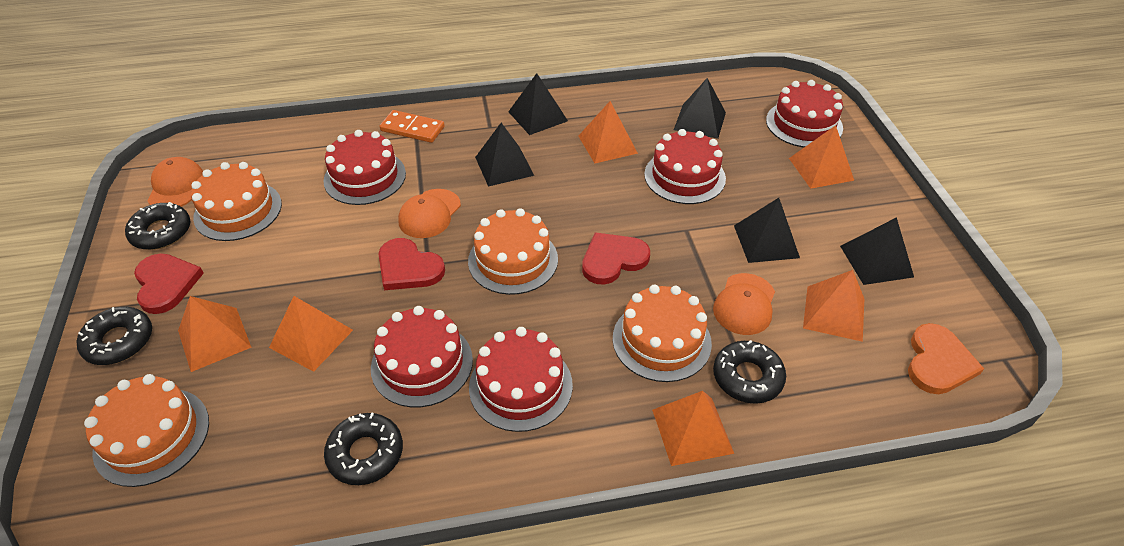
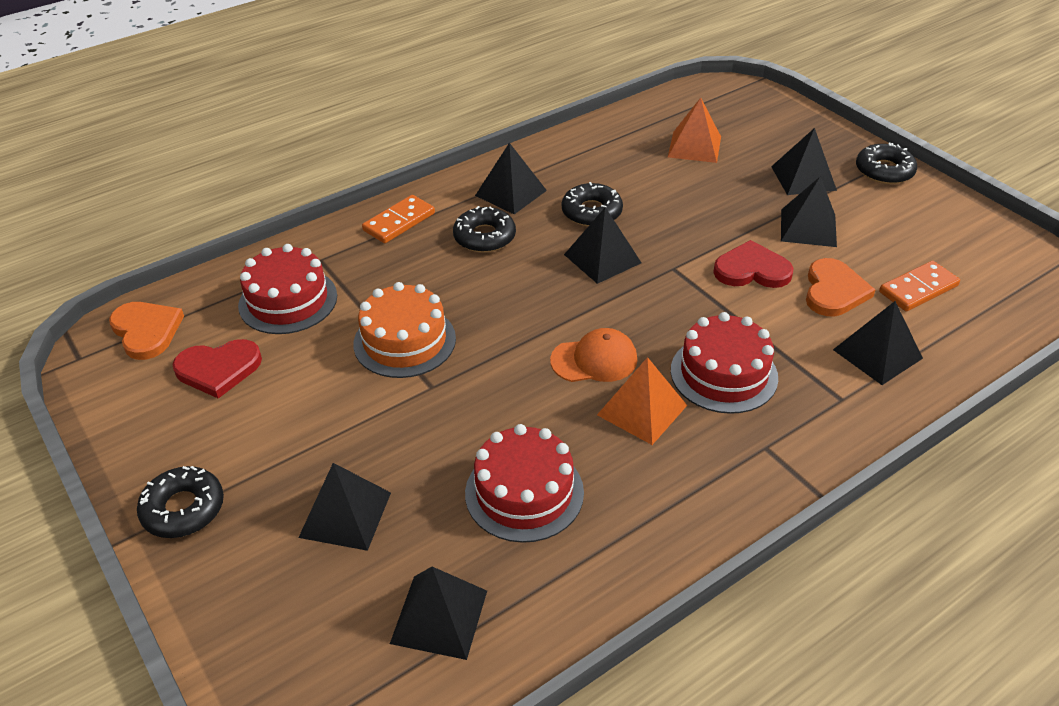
black pyramid: [475,123,534,187] [508,73,568,135] [674,78,726,139] [734,198,800,263] [840,217,914,285] = 5 -> [298,463,391,551] [390,567,487,660] [475,143,547,214] [564,207,642,284] [771,128,837,195] [781,176,837,247] [833,301,923,385] = 7
orange cake: [84,374,209,487] [191,162,282,241] [468,208,558,295] [613,285,712,382] = 4 -> [353,282,456,378] = 1
orange cap: [148,157,203,207] [398,189,461,238] [713,273,775,335] = 3 -> [550,328,637,382] = 1
orange domino: [380,110,445,143] = 1 -> [362,195,435,243] [879,261,960,311] = 2
orange heart: [908,323,984,394] = 1 -> [109,302,184,360] [806,258,875,316] = 2
orange pyramid: [178,296,252,372] [269,296,353,372] [578,101,638,163] [652,391,734,466] [789,125,854,189] [803,270,864,342] = 6 -> [597,357,687,445] [668,98,721,163] = 2
red cake: [324,130,406,205] [371,306,473,407] [469,327,573,432] [644,129,726,204] [766,80,843,147] = 5 -> [238,244,337,334] [465,424,584,543] [671,312,778,414] = 3
red heart: [134,253,204,314] [378,238,445,290] [582,232,650,285] = 3 -> [173,339,262,399] [713,240,794,288] = 2

